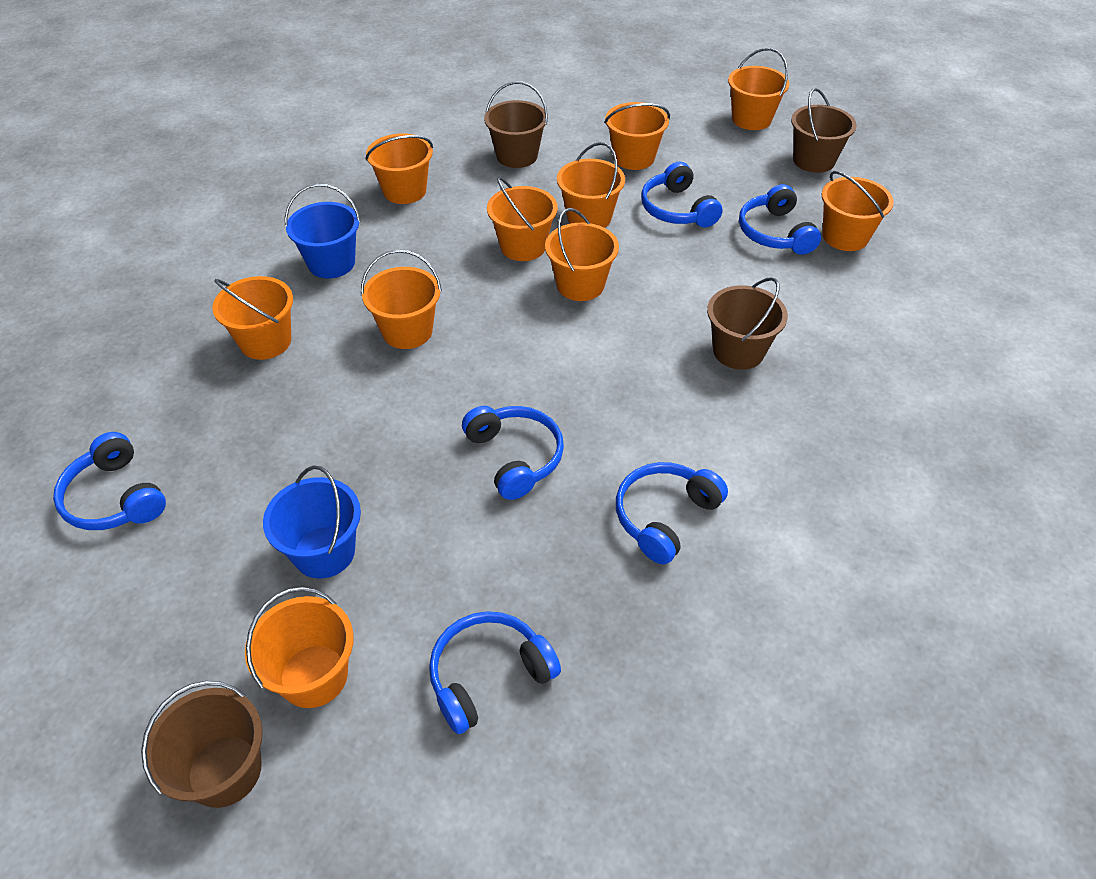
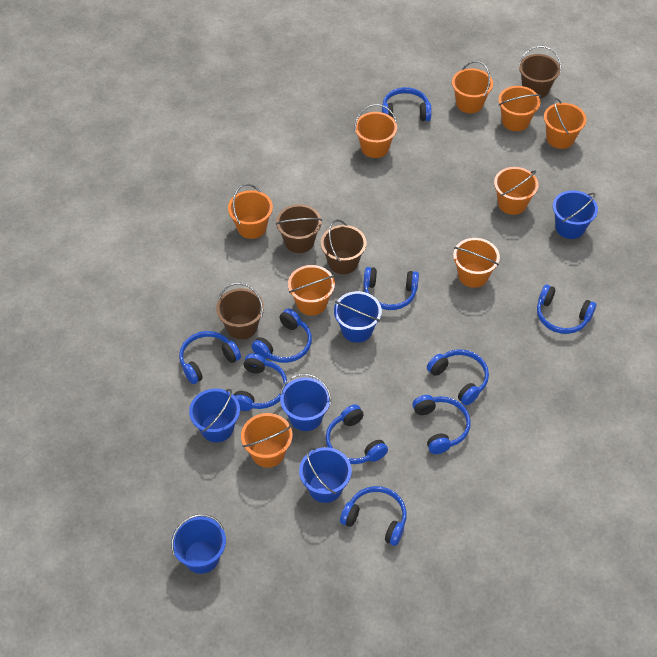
blue bucket: [263,466,361,579] [285,184,361,278] = 2 -> [171,514,226,574] [189,388,240,442] [280,374,331,431] [299,447,352,503] [334,291,382,343] [553,190,598,239] = 6
blue headphones: [53,432,166,530] [429,611,561,734] [462,406,564,500] [616,462,728,564] [641,161,722,228] [739,184,821,255] = 6 -> [179,331,241,384] [234,353,288,411] [251,309,312,363] [326,404,388,464] [340,486,407,546] [363,267,419,310] [382,87,432,121] [412,395,471,454] [427,349,489,405] [537,285,596,334] = 10
orange bucket: [212,276,293,360] [245,587,354,708] [361,250,442,349] [365,133,433,204] [487,177,558,261] [545,208,619,301] [557,142,625,228] [604,102,670,170] [728,48,790,130] [821,171,894,251] = 10 -> [228,184,273,239] [241,413,292,468] [288,265,335,316] [354,104,397,158] [452,61,493,113] [453,238,500,288] [494,167,539,215] [498,86,541,131] [544,98,586,149] = 9

